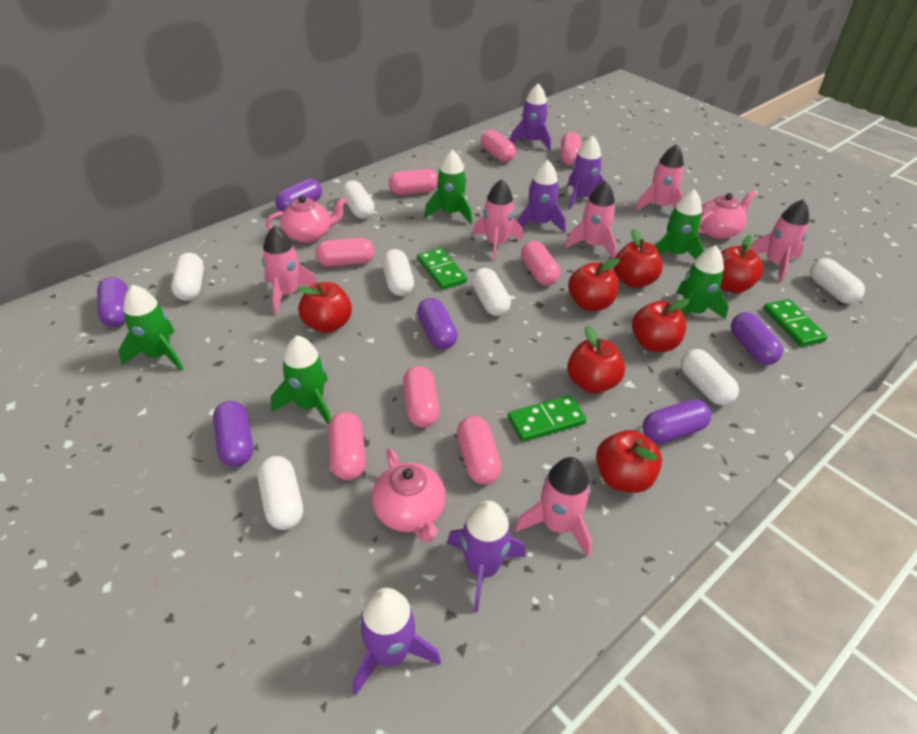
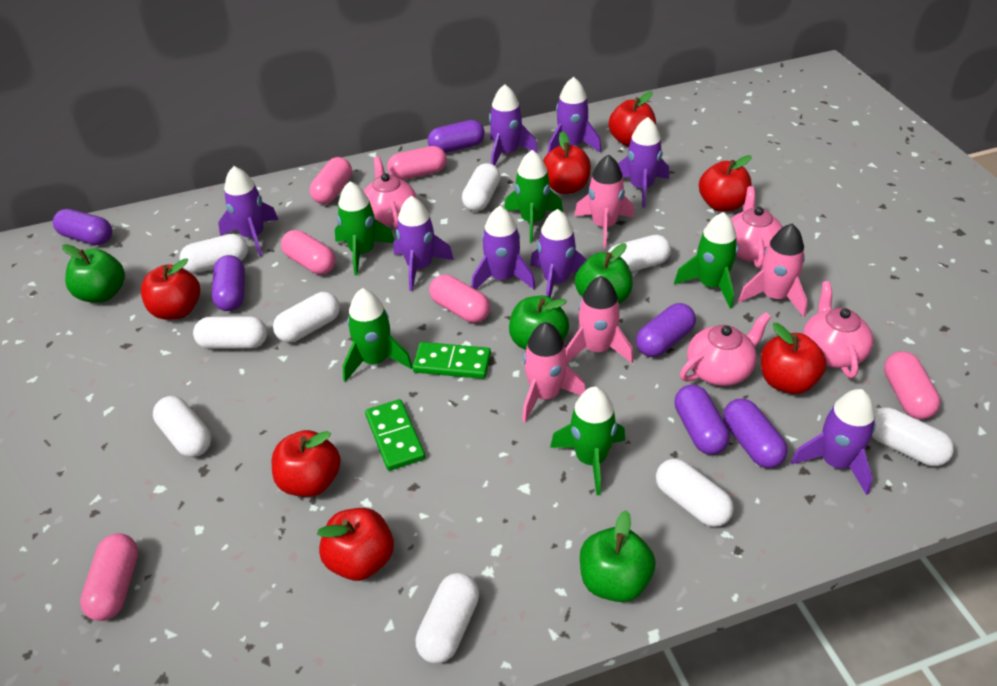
green apple: none = 0 -> [62,244,125,303] [509,296,569,350] [575,243,632,304] [580,510,656,602] = 4
green domino: [417,248,467,290] [508,395,587,442] [763,299,828,347] = 3 -> [365,399,425,471] [412,342,491,379] = 2
pink capsule: [315,238,374,267] [328,412,366,480] [389,169,438,195] [403,366,440,428] [457,416,501,484] [481,130,516,162] [521,241,560,286] [561,132,582,166] = 8 -> [80,533,138,621] [281,230,336,275] [310,157,352,204] [387,146,447,180] [429,274,490,323] [884,351,941,419] = 6
pink rocket: [262,226,317,315] [473,179,523,262] [515,457,592,557] [565,180,617,259] [635,144,684,211] [750,199,809,282] = 6 -> [522,322,586,422] [565,276,633,363] [574,154,634,248] [738,224,807,317] = 4
pink teapot: [265,195,347,243] [372,449,446,542] [698,190,756,239] = 3 -> [364,157,417,229] [680,312,771,386] [731,186,783,268] [803,281,873,378] = 4
purple rocket: [353,588,441,696] [447,501,526,612] [510,83,551,151] [518,160,566,233] [567,136,605,209] = 5 -> [218,166,278,256] [394,196,454,291] [471,206,535,289] [489,84,538,166] [530,209,587,298] [548,77,601,153] [618,117,669,208] [791,389,875,495] = 8
white capsule: [171,253,204,301] [258,456,303,530] [341,181,375,219] [382,249,414,296] [472,268,511,316] [681,349,739,405] [810,258,865,304] = 7 -> [153,396,211,457] [179,234,248,273] [193,316,268,349] [273,292,340,343] [416,573,479,664] [462,163,500,211] [608,235,671,272] [656,459,734,527] [872,408,954,466] = 9

